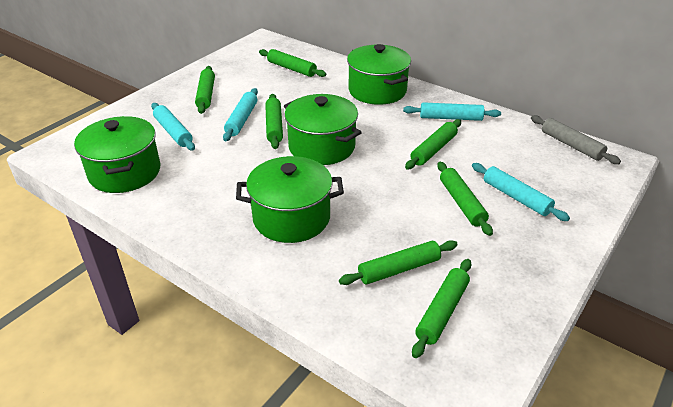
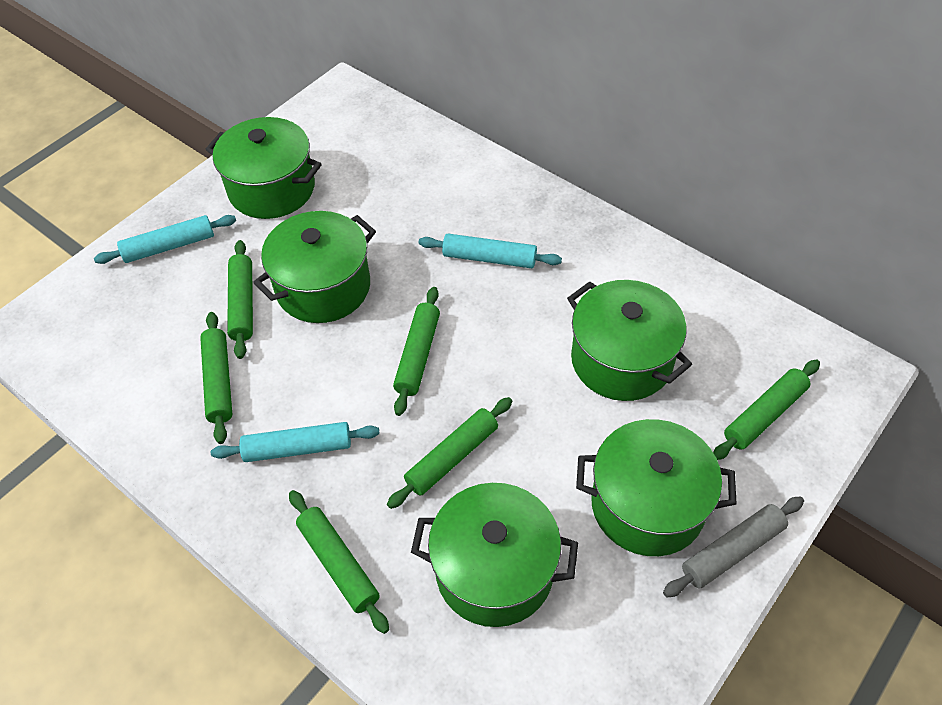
green pot: [74,116,160,193] [236,156,344,243] [284,94,362,165] [347,44,411,105] = 4 -> [205,117,322,219] [253,211,376,323] [411,483,578,627] [567,280,692,401] [576,419,737,556] = 5
green rolling pin: [195,66,215,114] [259,49,326,77] [265,94,283,149] [339,240,458,285] [405,119,461,169] [412,259,471,358] [437,162,493,236] = 7 -> [200,312,233,444] [227,240,253,359] [289,490,389,634] [387,397,512,509] [393,287,440,416] [713,360,820,460] = 6
turquoise rolling pin: [151,103,195,151] [223,88,258,141] [403,102,501,121] [472,163,570,221] = 4 -> [94,215,236,264] [211,422,380,462] [419,234,562,268] = 3

